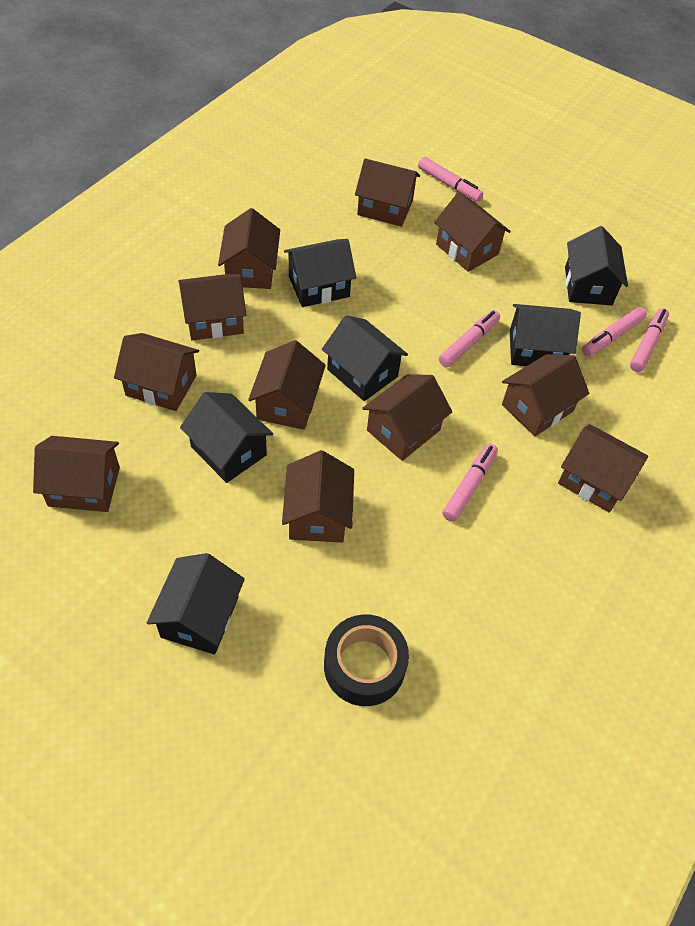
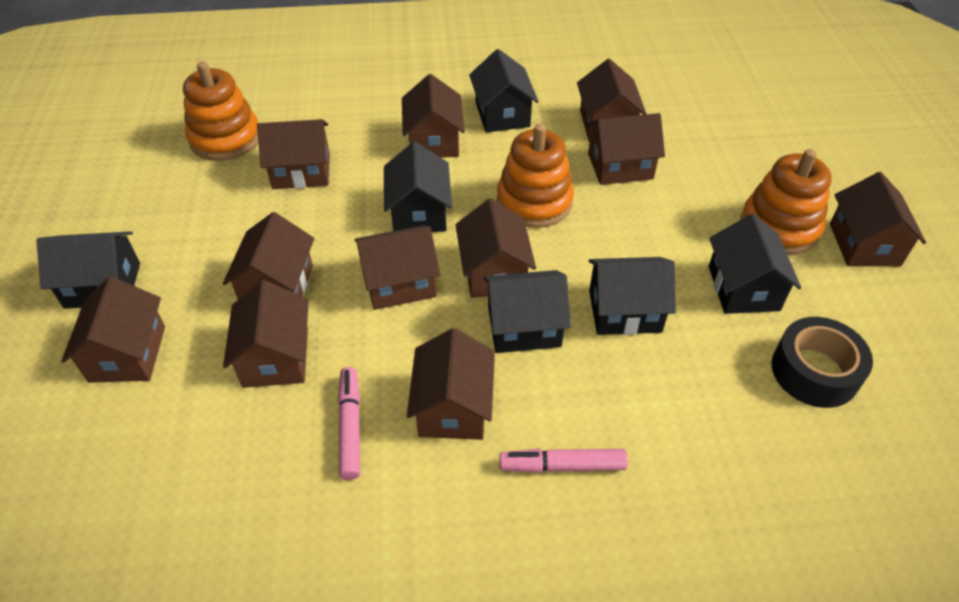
orange stacking toy: none = 0 -> [183,62,258,161] [497,124,574,228] [740,149,832,255] = 3
pink marker: [418,157,483,202] [439,310,500,367] [442,443,498,522] [582,307,647,356] [630,308,669,372] = 5 -> [337,367,360,480] [499,449,628,473] = 2

